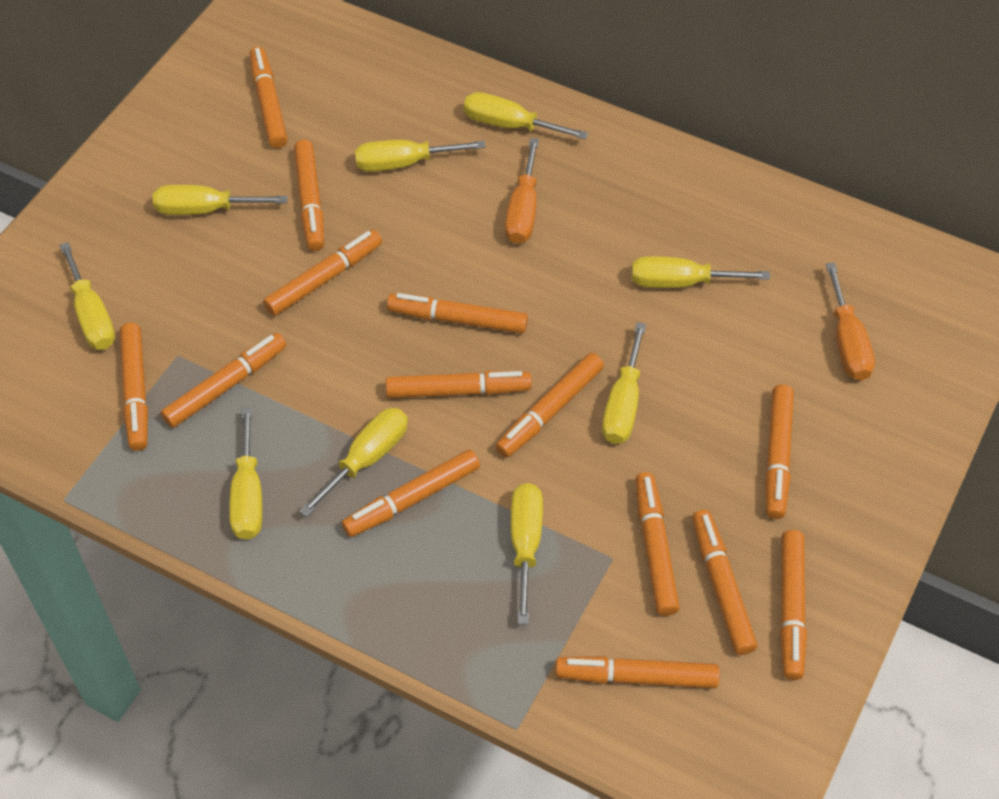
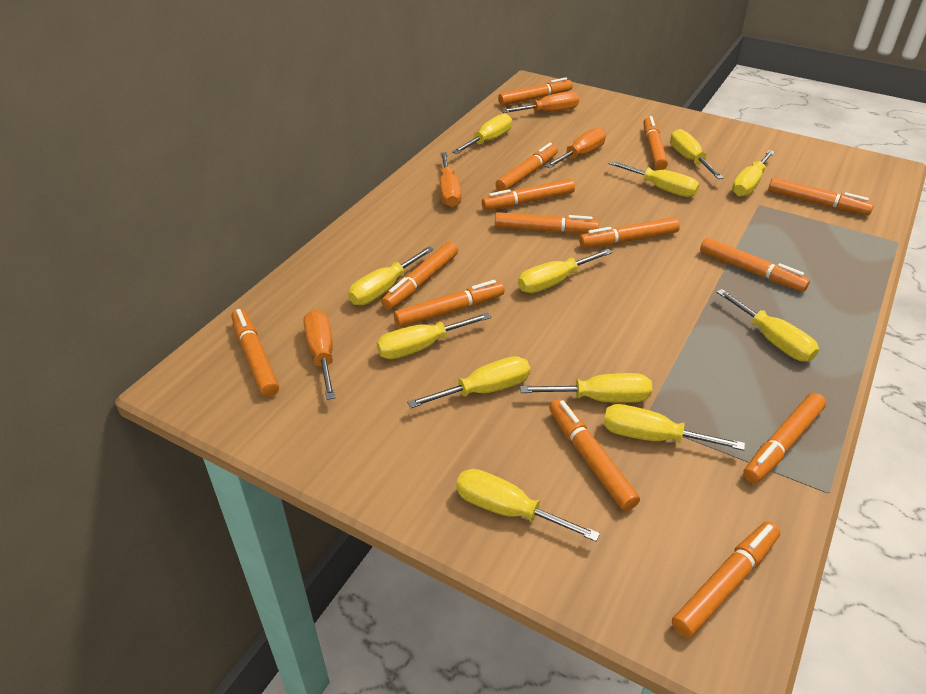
orange screwdriver: [505,138,539,244] [826,263,875,381] = 2 -> [304,310,336,400] [440,152,462,207] [501,91,579,113] [545,128,606,168] = 4
yellow screwdriver: [60,242,115,350] [153,184,288,215] [229,407,263,540] [299,408,408,517] [355,139,486,172] [464,92,588,139] [511,483,543,625] [602,322,646,444] [632,256,770,288] = 9 -> [348,246,434,305] [376,312,491,359] [407,356,530,408] [452,114,512,154] [456,469,600,542] [518,249,612,293] [520,373,652,403] [603,404,745,451] [609,161,699,197] [670,129,724,179] [716,289,819,362] [732,150,775,197] = 12

